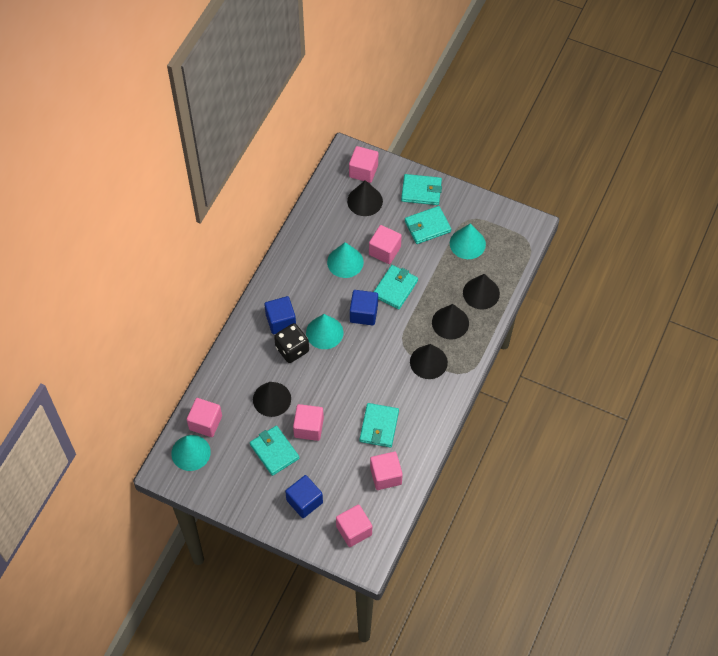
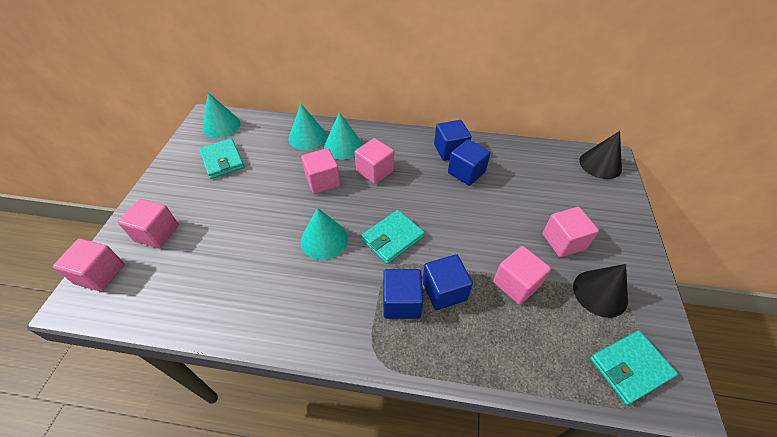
black cone: [253,382,291,417] [347,180,383,216] [410,344,448,379] [432,304,469,339] [463,274,500,310] = 5 -> [573,264,628,318] [579,131,622,179] = 2
black dice: [274,323,309,363] = 1 -> none = 0
blue cube: [264,296,296,334] [285,475,323,518] [350,290,378,326] = 3 -> [383,269,423,319] [422,254,473,310] [434,120,471,161] [448,139,491,186] = 4
turquoise wallet: [250,426,299,476] [360,403,399,448] [374,265,418,310] [401,174,442,205] [405,206,451,244] = 5 -> [199,138,244,179] [361,210,425,264] [590,331,678,405] = 3

